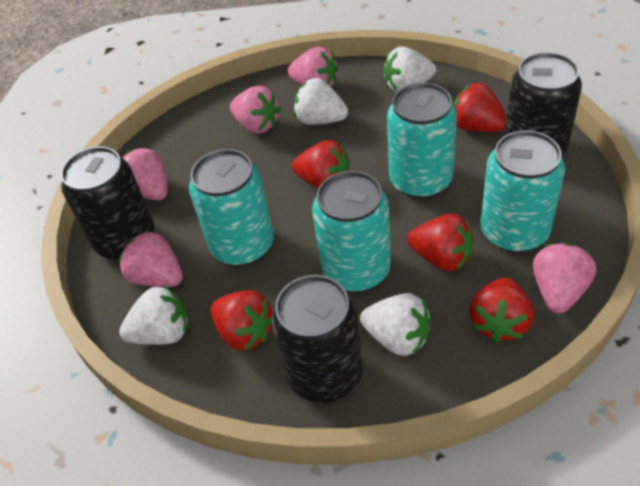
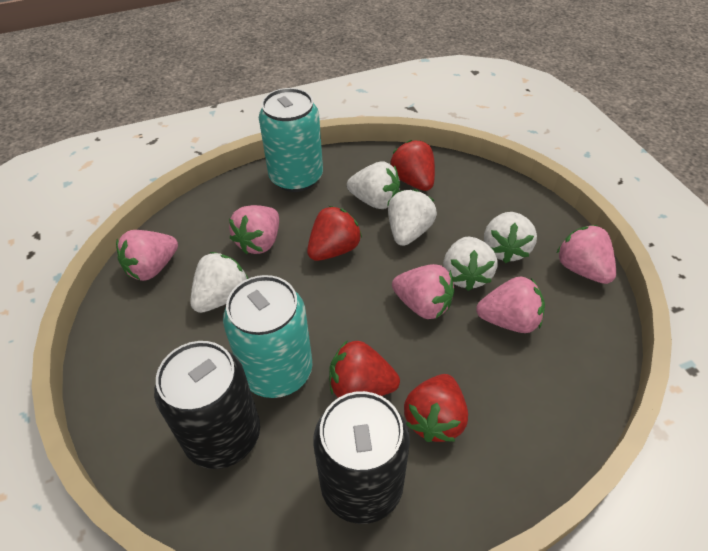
black can: [61,146,155,260] [271,275,363,403] [504,52,582,158] = 3 -> [154,341,260,469] [313,391,410,524] = 2
red strawberry: [210,291,272,351] [292,140,350,189] [407,214,473,271] [454,83,507,132] [469,278,534,343] = 5 -> [307,206,362,261] [329,340,400,398] [390,140,435,191] [404,374,468,442] = 4
turquoise can: [189,149,274,266] [312,171,391,292] [387,83,457,198] [481,131,565,252] = 4 -> [223,275,313,398] [259,88,323,192] = 2
white strawberry: [119,285,188,345] [294,78,348,125] [360,293,431,356] [384,46,436,92] = 4 -> [190,252,248,313] [347,161,400,209] [388,189,437,246] [443,237,497,291] [484,212,537,263] = 5

